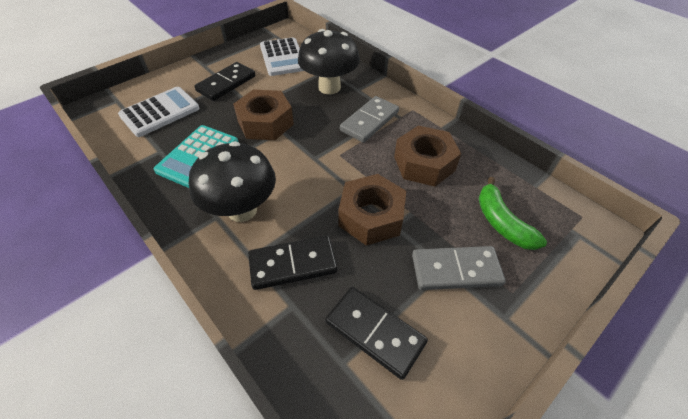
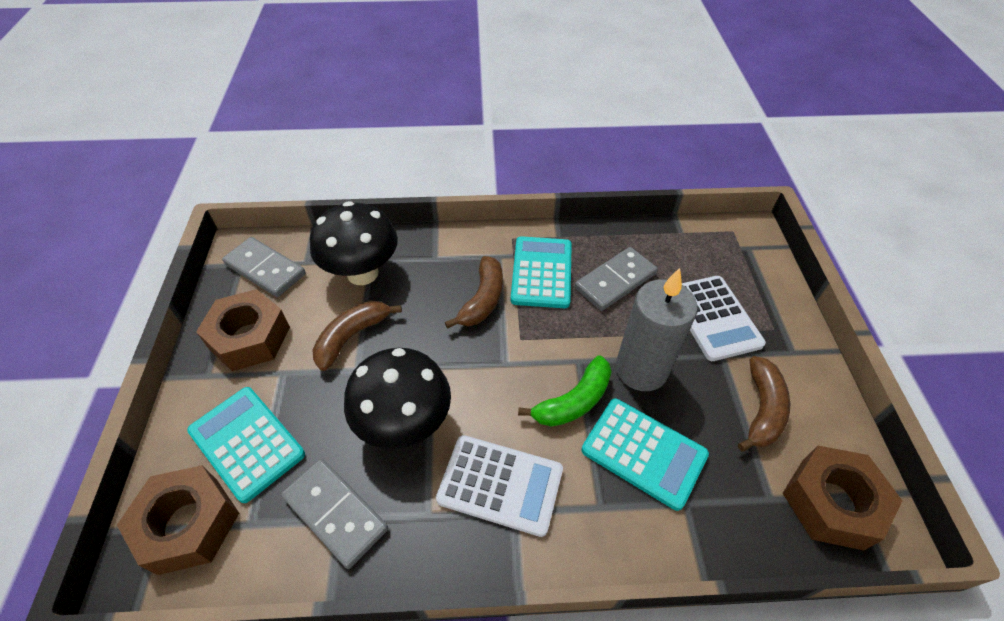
black domino: [194,62,255,101] [248,236,337,290] [325,287,428,380] = 3 -> none = 0
brown banana: none = 0 -> [312,301,402,371] [445,256,503,329] [738,356,790,452] = 3
grey candle: none = 0 -> [616,268,698,391] = 1
grey domino: [340,96,399,143] [412,246,506,290] = 2 -> [222,237,306,297] [281,459,388,569] [575,247,658,311] = 3
turquoise calculator: [154,125,238,188] = 1 -> [187,387,305,503] [511,236,572,308] [581,399,709,511] = 3

